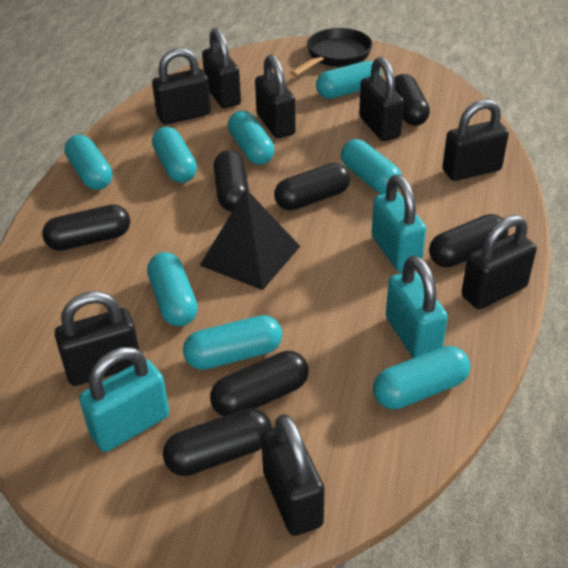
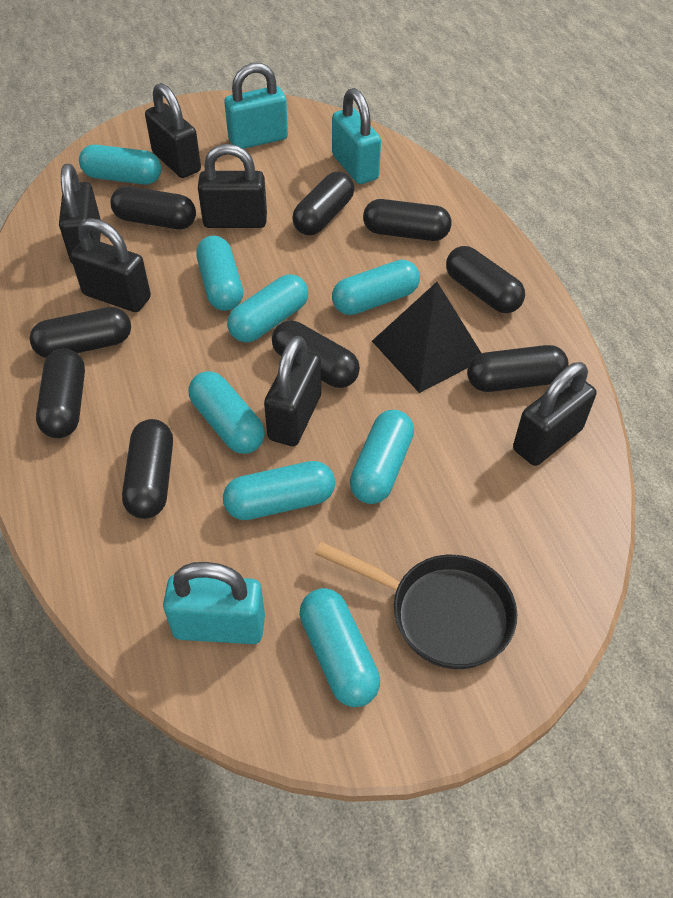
black capsule: [42,204,130,251] [163,408,272,476] [210,351,309,416] [213,150,249,212] [274,163,350,211] [395,74,430,126] [429,214,509,268] = 7 -> [30,307,131,358] [36,348,85,438] [110,186,196,229] [122,419,173,519] [272,320,360,388] [292,171,354,235] [363,199,451,241] [446,246,525,313] [467,345,569,392] = 9
black padlock: [54,291,139,386] [152,48,211,125] [202,28,241,108] [255,55,296,138] [261,414,324,536] [359,57,404,141] [442,99,509,181] [461,215,537,309] = 8 -> [59,164,101,264] [71,218,151,312] [145,83,201,178] [198,144,267,228] [264,336,321,446] [513,362,596,466] = 6

